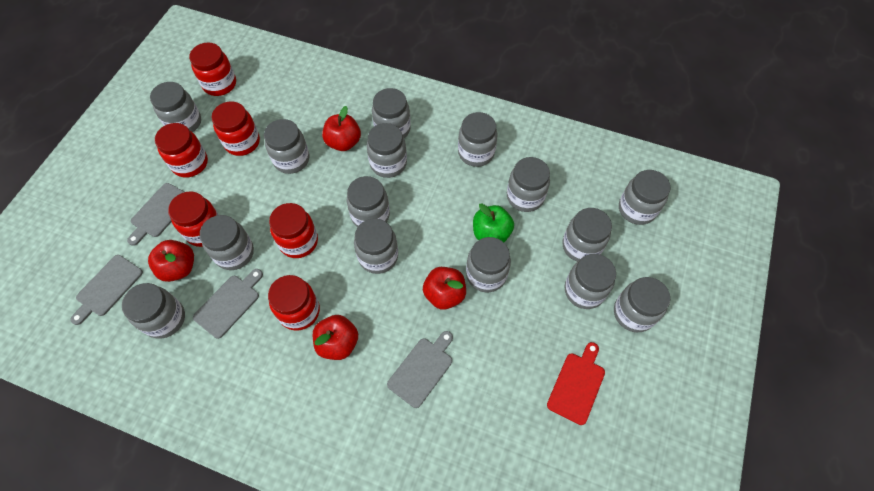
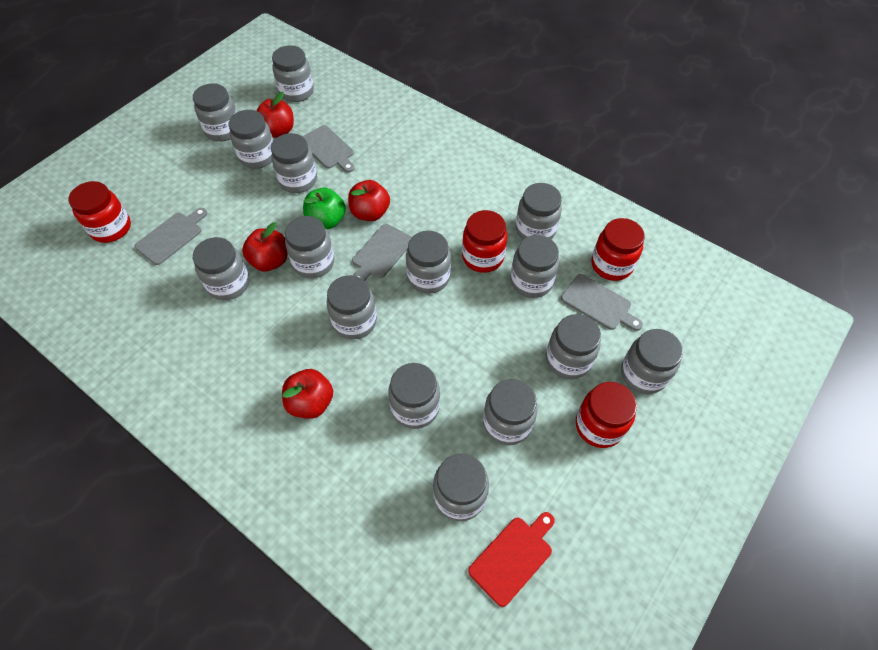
red jar: [155,123,208,178] [168,192,219,247] [189,43,236,96] [211,101,260,156] [268,275,320,331] [269,203,318,258] = 6 -> [68,181,131,243] [462,210,507,273] [576,382,637,448] [591,218,645,281] = 4

